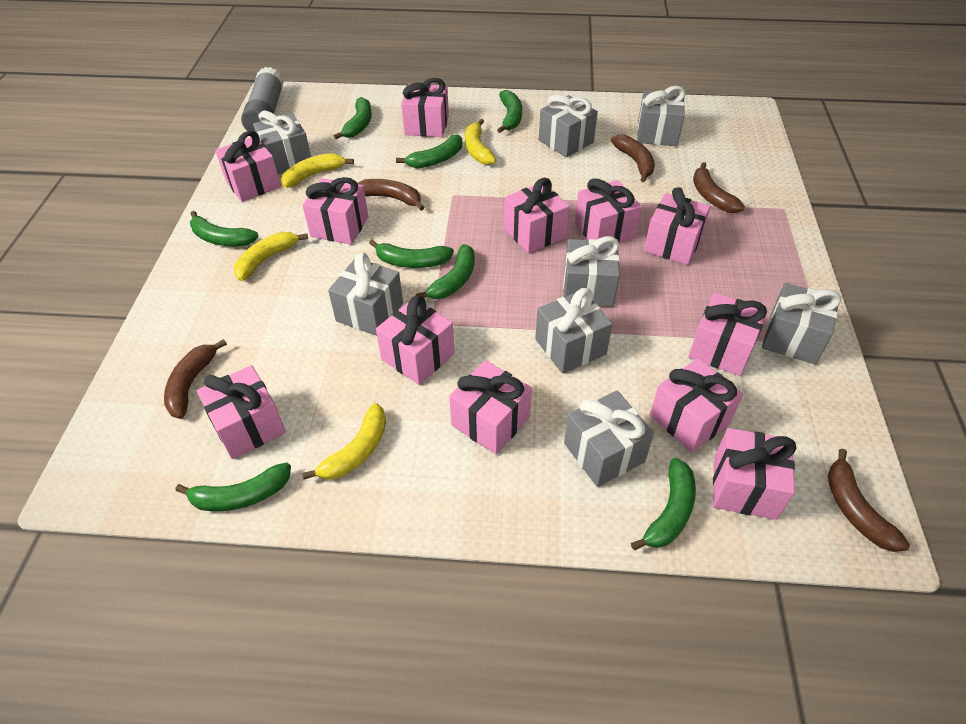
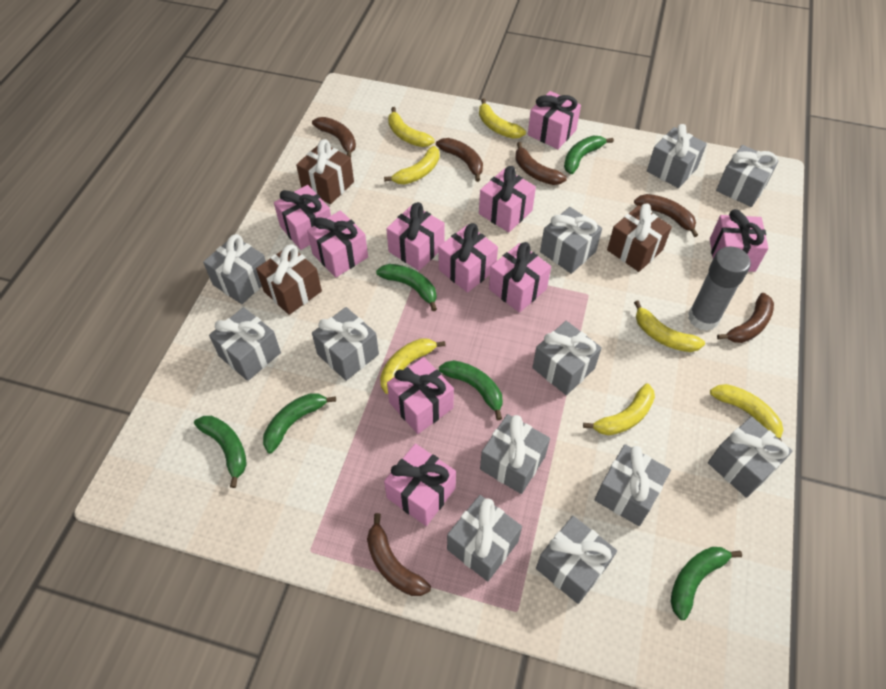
brown banana: [164,339,227,419] [357,179,425,211] [611,134,655,182] [693,162,745,213] [828,449,910,552] = 5 -> [312,117,356,157] [367,513,431,596] [436,138,483,182] [515,142,567,185] [634,194,698,237] [717,293,774,343] = 6
brown gift: none = 0 -> [256,244,322,315] [296,139,354,204] [607,203,672,272] = 3
green banana: [175,462,291,511] [190,211,259,246] [334,97,372,139] [369,240,454,268] [396,135,462,168] [416,244,475,299] [497,90,522,133] [631,458,696,550] = 8 -> [194,416,247,488] [263,393,336,453] [376,264,437,311] [439,360,503,420] [564,136,614,174] [670,547,742,620] = 6
grey gift: [253,111,311,174] [328,253,403,336] [535,288,612,374] [539,94,598,157] [563,236,620,307] [564,391,654,487] [637,86,686,146] [762,283,842,364] = 8 -> [203,234,266,304] [209,307,281,381] [312,307,379,381] [447,495,522,581] [480,414,550,494] [532,321,602,395] [536,516,617,604] [540,207,602,274] [595,444,671,526] [647,124,707,188] [708,416,792,498] [716,145,778,207] = 12
pink gift: [197,365,286,459] [215,131,281,202] [302,177,369,245] [376,296,455,385] [401,78,449,137] [449,360,532,455] [504,178,569,254] [575,178,642,243] [644,187,710,265] [650,358,743,452] [689,292,767,376] [713,428,796,520] = 12 -> [274,185,331,250] [307,210,368,277] [384,444,456,526] [386,202,444,271] [387,357,454,434] [439,223,498,293] [479,166,536,232] [489,242,551,313] [528,91,581,149] [710,209,768,272] = 10
yellow banana: [234,232,308,281] [281,153,354,188] [302,403,386,480] [465,119,496,165] = 4 -> [380,338,446,394] [384,146,439,184] [388,107,435,147] [479,98,526,139] [583,384,655,435] [634,301,705,352] [710,384,783,441] = 7

